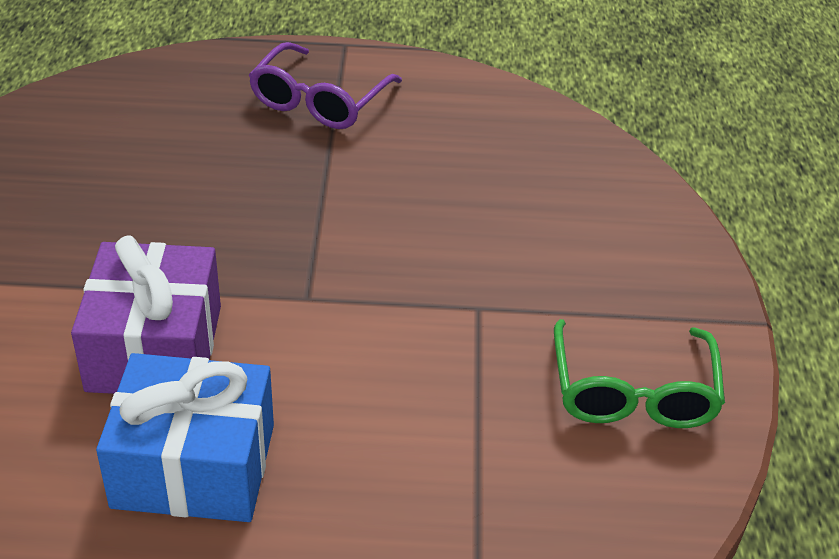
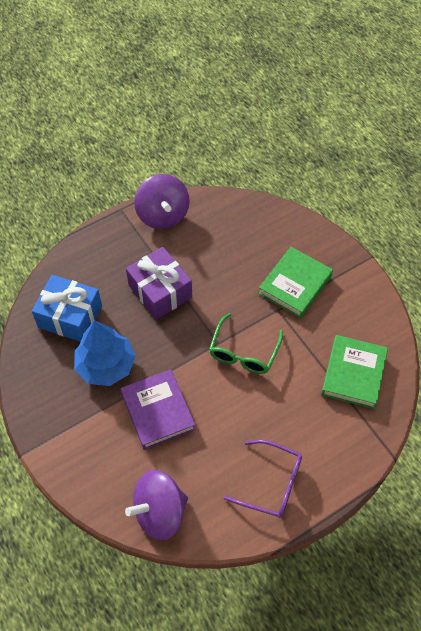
blue tree: none = 0 -> [74,320,136,386] = 1
green book: none = 0 -> [258,247,333,318] [321,335,388,409] = 2
purple book: none = 0 -> [121,369,196,450] = 1
purple spinning top: none = 0 -> [125,470,188,540] [134,174,190,229] = 2

